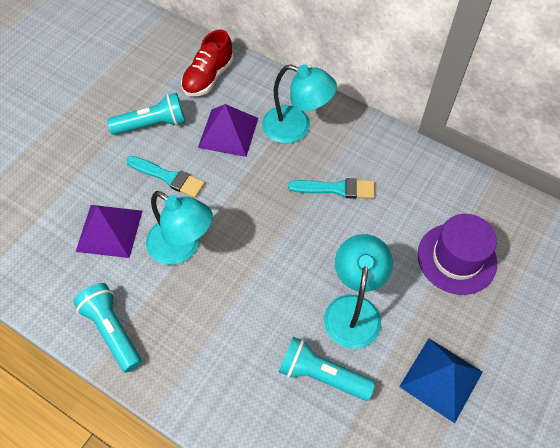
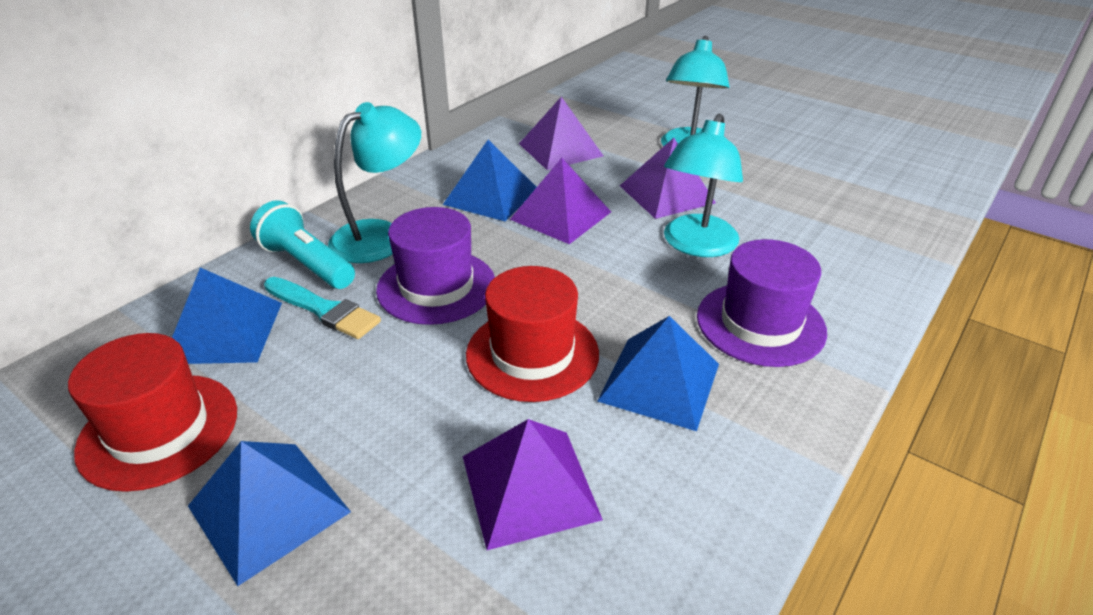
blue pyramid: [399,338,483,423] = 1 -> [172,268,282,364] [188,441,351,586] [443,140,537,221] [597,316,719,431] = 4
purple hat: [418,214,497,295] = 1 -> [376,207,495,325] [697,239,827,367] = 2
purple pyramid: [76,205,142,258] [198,104,258,157] = 2 -> [463,419,603,550] [510,158,611,244] [519,97,603,170] [620,138,716,219] = 4
red hat: none = 0 -> [68,333,237,492] [466,266,599,402] = 2
red shoe: [181,29,233,97] = 1 -> none = 0
turquoise brush: [126,156,205,198] [288,178,375,199] = 2 -> [264,277,381,339] = 1
turquoise flashlight: [73,283,142,373] [107,93,185,135] [279,337,375,401] = 3 -> [250,200,355,289] = 1

